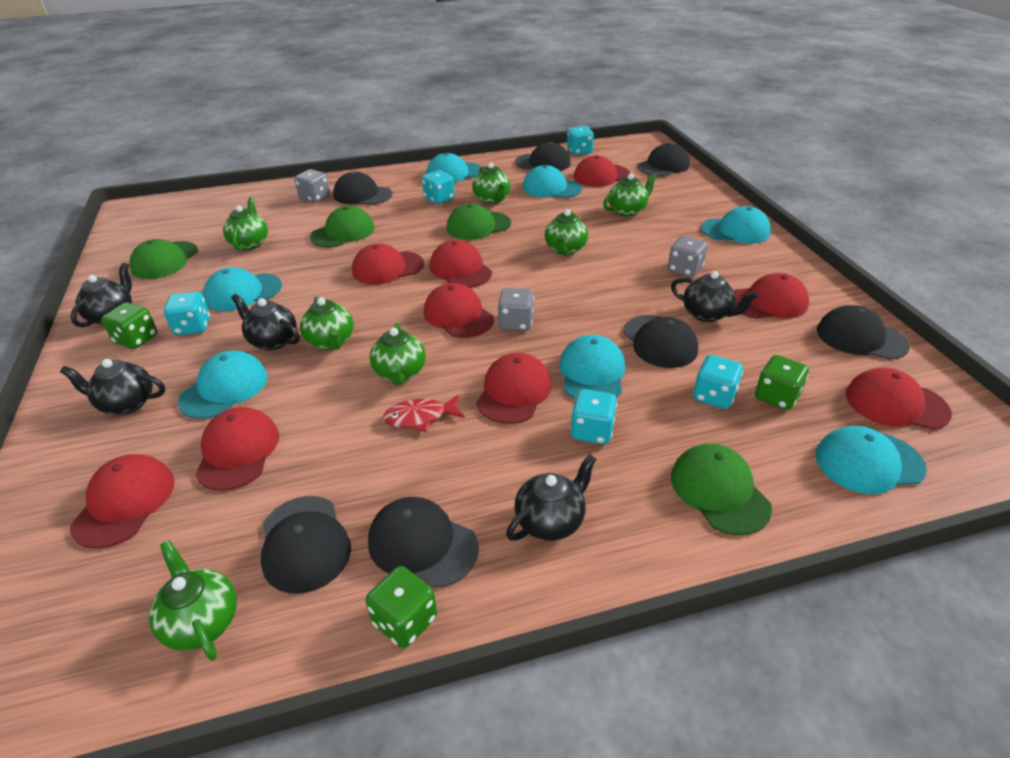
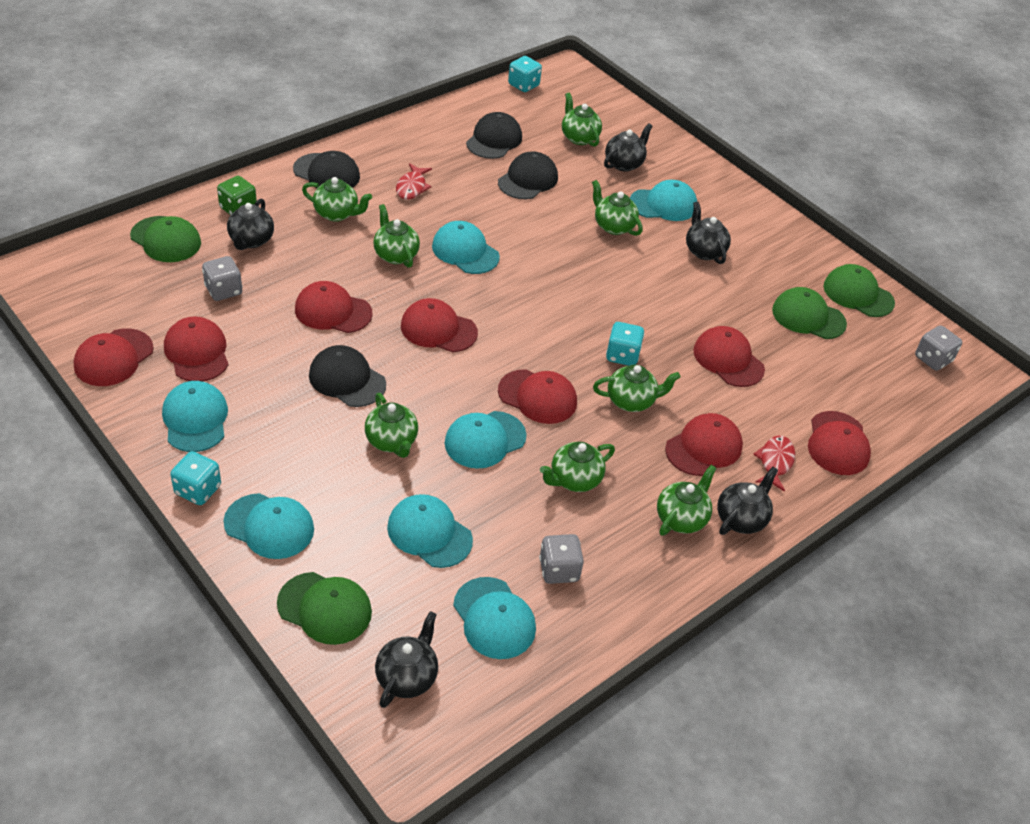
black cap: [261,496,351,594] [333,172,392,205] [368,497,479,588] [515,142,571,171] [623,315,698,368] [637,143,690,176] [817,305,910,360] = 7 -> [293,151,360,188] [309,345,386,407] [466,112,522,159] [498,151,558,199] = 4
green dice: [102,302,157,349] [365,566,437,648] [755,355,809,410] = 3 -> [217,176,257,215] = 1
green teapot: [149,540,237,661] [223,197,268,251] [300,296,354,350] [370,323,426,386] [472,162,511,204] [545,209,588,255] [603,173,657,216] = 7 -> [302,177,372,222] [365,393,418,458] [373,204,420,268] [540,442,615,492] [562,93,602,147] [592,180,643,236] [593,365,680,412] [657,465,716,536] = 8
red cap: [70,454,175,549] [195,407,279,491] [352,243,424,285] [424,283,494,338] [430,240,492,288] [476,353,552,424] [574,156,630,187] [733,273,809,319] [846,367,952,430] = 9 -> [74,329,153,386] [164,316,229,382] [295,281,373,333] [401,298,478,352] [498,369,577,424] [665,413,743,476] [693,326,765,387] [808,411,871,475] = 8
red fish: [383,395,465,432] = 1 -> [396,163,432,200] [753,435,795,492] = 2
turquoise dice: [164,291,210,335] [422,170,455,204] [567,126,594,155] [570,389,617,444] [693,355,743,409] = 5 -> [170,451,221,505] [508,56,542,92] [606,322,644,366] = 3

